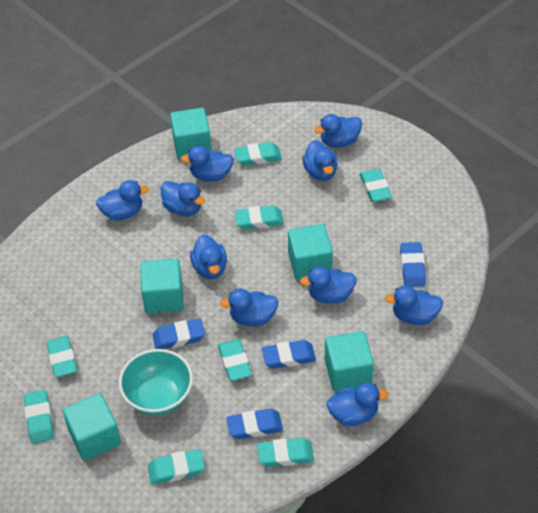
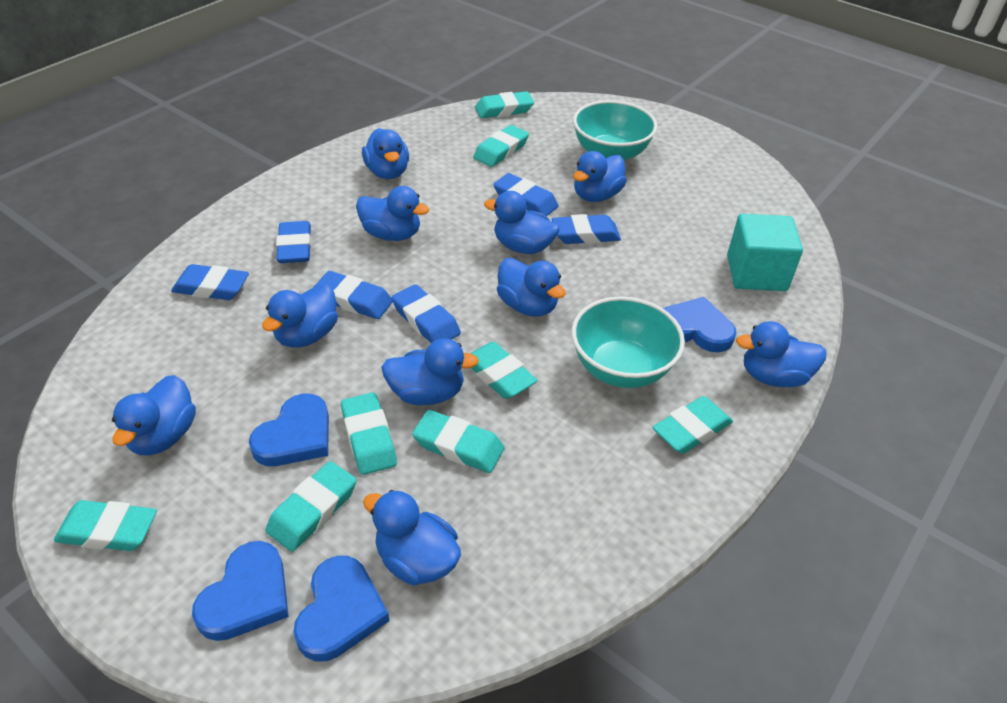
blue eraser: [152,319,205,349] [226,409,283,439] [262,340,316,369] [400,242,426,287] = 4 -> [171,264,249,300] [276,221,311,263] [314,271,393,319] [392,284,461,343] [493,173,559,216] [552,214,621,244] = 6
blue heart: none = 0 -> [192,541,289,641] [249,393,329,466] [293,556,389,661] [664,297,736,352] = 4
turquoise bowl: [119,349,193,415] = 1 -> [572,297,685,388] [573,100,657,160] = 2
turquoise cube: [63,393,121,461] [140,258,184,314] [170,108,211,160] [288,224,333,280] [325,331,374,391] = 5 -> [727,214,803,291] = 1

